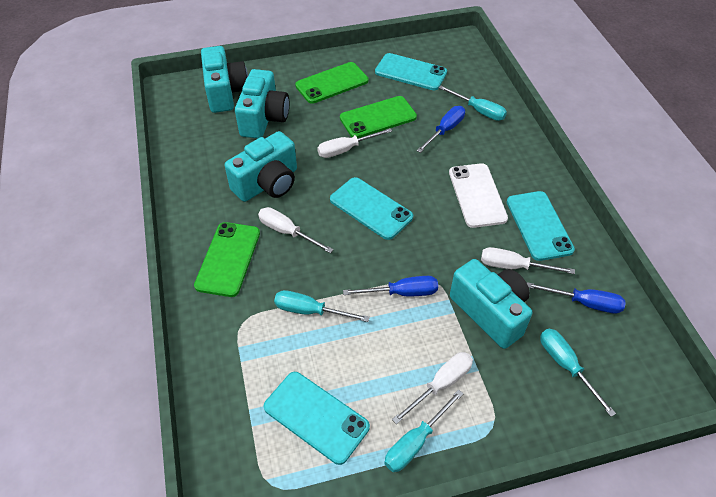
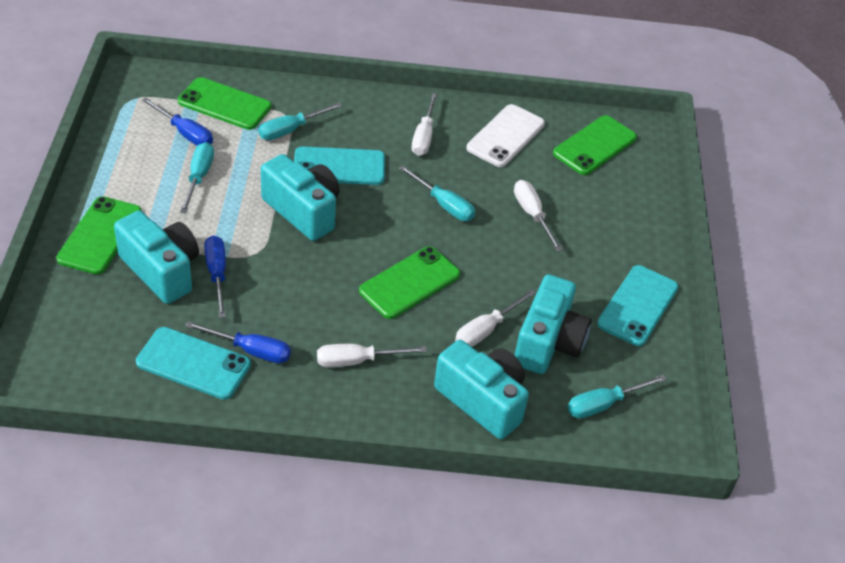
green phone: [194,222,260,297] [295,62,369,104] [340,96,417,138] = 3 -> [56,196,142,275] [178,77,272,130] [359,246,460,319] [553,115,637,175] = 4
turquoise phone: [263,372,370,465] [330,177,413,240] [375,53,447,90] [507,191,575,261] = 4 -> [136,327,251,400] [294,146,385,185] [597,265,679,346] = 3

